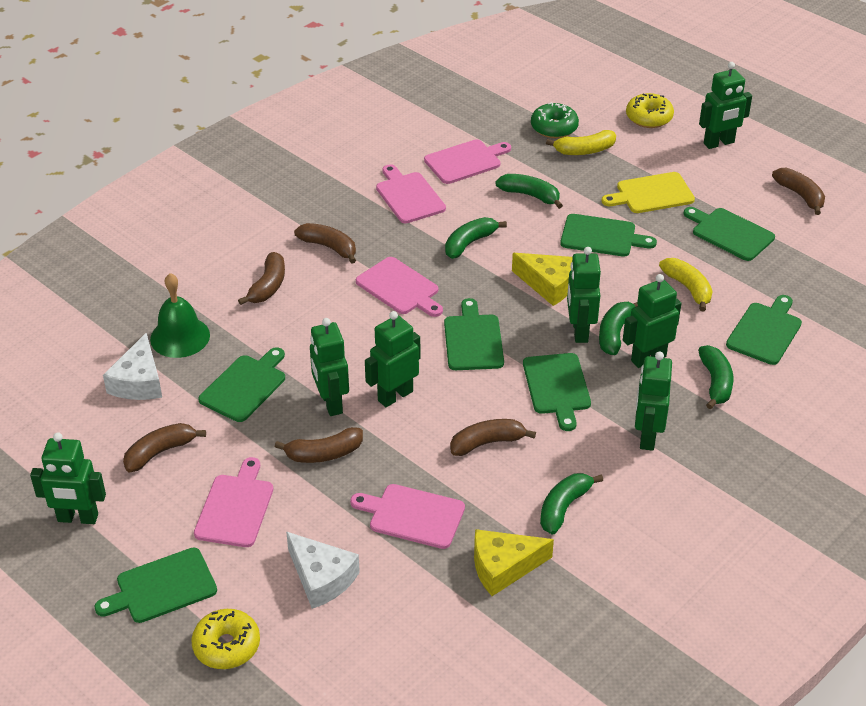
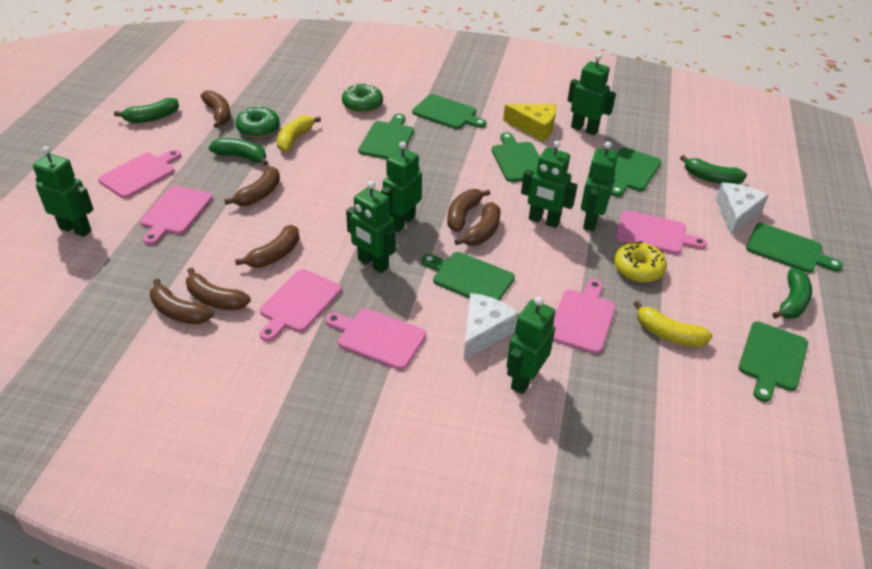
brown banana: [123,423,206,472] [238,252,285,305] [275,427,363,463] [294,223,356,264] [450,419,536,456] [772,168,825,215] = 6 -> [150,278,214,324] [186,268,251,310] [201,90,231,128] [224,167,280,206] [235,225,299,268] [447,189,491,232] [454,202,501,245] = 7
green banana: [445,217,507,259] [495,174,563,209] [540,473,603,535] [599,302,638,355] [698,345,733,410] = 5 -> [114,98,179,123] [208,138,268,166] [680,155,747,184] [772,268,812,319] = 4
green bell: [150,273,210,358] = 1 -> none = 0
green donut: [531,102,579,138] = 1 -> [235,106,280,138] [342,84,383,113] = 2
pink cutting board: [194,457,273,547] [350,484,465,549] [356,257,443,317] [376,164,446,223] [424,139,511,184] = 5 -> [98,150,181,198] [140,185,213,245] [260,269,342,341] [325,308,426,370] [553,279,616,354] [615,210,707,255] = 6
yellow cheese: [474,529,554,596] [512,253,573,306] = 2 -> [503,104,556,142] = 1
yellow cutting board: [602,172,695,213] = 1 -> none = 0
yellow donut: [191,609,260,669] [626,93,674,128] = 2 -> [614,241,667,283] = 1

